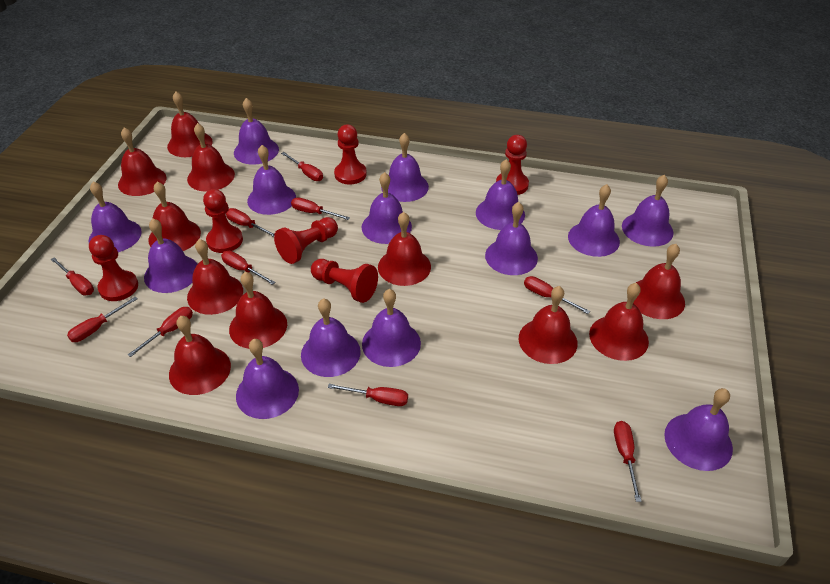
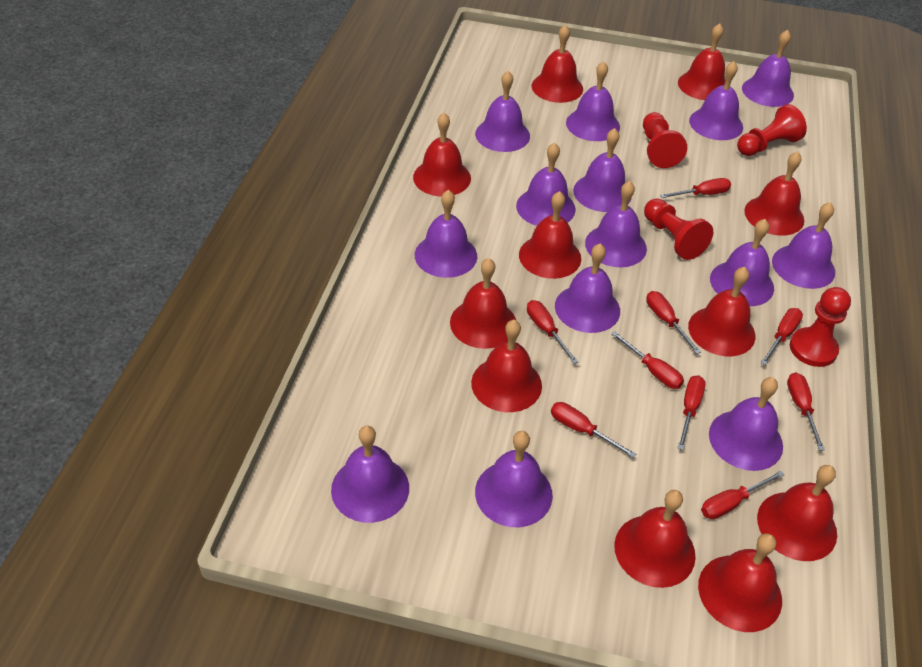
red pawn: [89,235,138,301] [203,189,243,253] [274,217,338,264] [311,259,378,303] [334,125,367,184] [496,135,529,195] = 6 -> [643,112,687,168] [644,199,713,260] [737,104,807,156] [790,287,851,367] = 4
red screwdriver: [51,257,94,295] [67,297,137,342] [128,307,193,357] [221,251,275,285] [226,208,275,237] [281,152,323,181] [291,197,350,220] [328,384,408,406] [524,276,590,314] [614,421,642,502] = 10 -> [527,300,578,364] [551,402,636,458] [611,331,684,389] [646,291,701,354] [660,178,731,198] [678,375,706,450] [701,471,784,519] [761,308,803,365] [787,372,825,451] = 9

